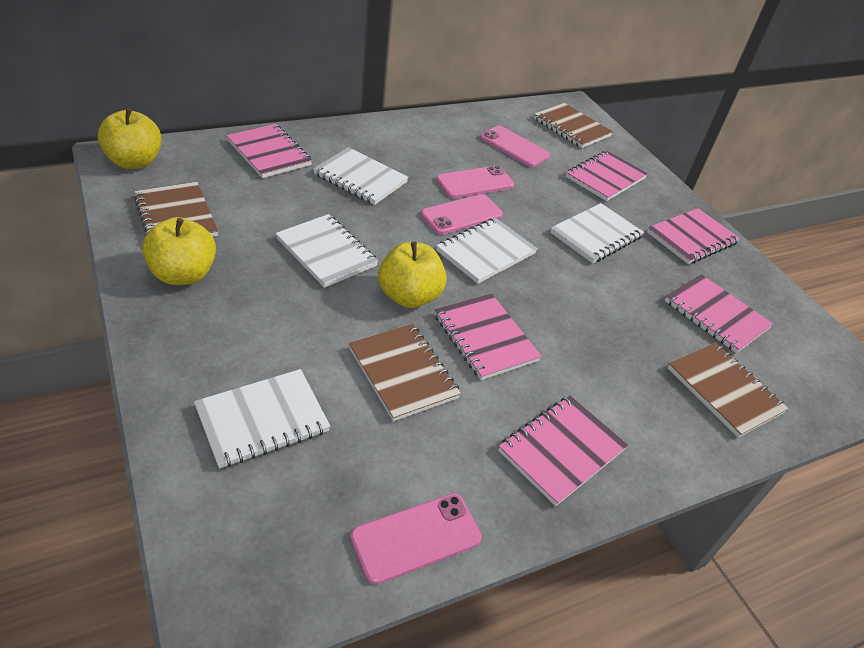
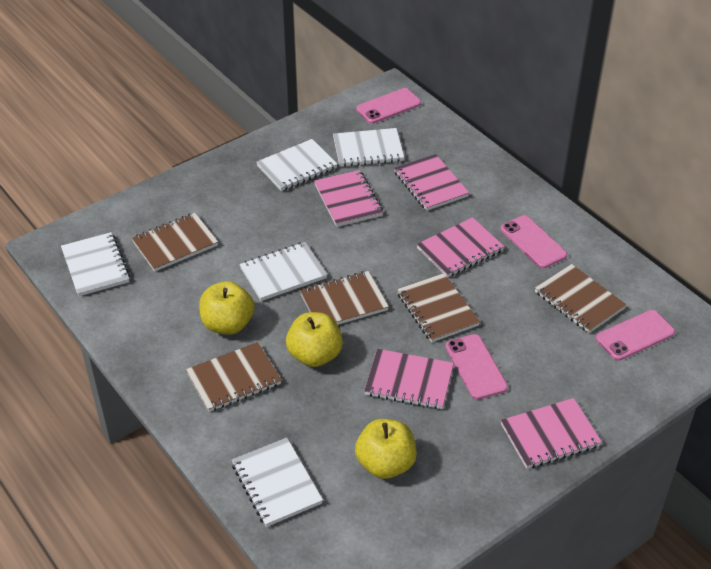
brown notebook: [133,182,218,237] [349,324,461,422] [534,103,613,148] [668,342,789,438] = 4 -> [132,213,218,272] [186,342,281,412] [300,271,389,325] [397,273,480,342] [535,264,626,333] = 5
pink notebook: [226,124,312,178] [434,293,542,380] [498,395,628,506] [566,151,648,201] [647,208,740,264] [665,274,773,353] = 6 -> [314,170,383,227] [364,349,454,409] [394,154,469,211] [416,217,504,278] [501,398,602,469] = 5

